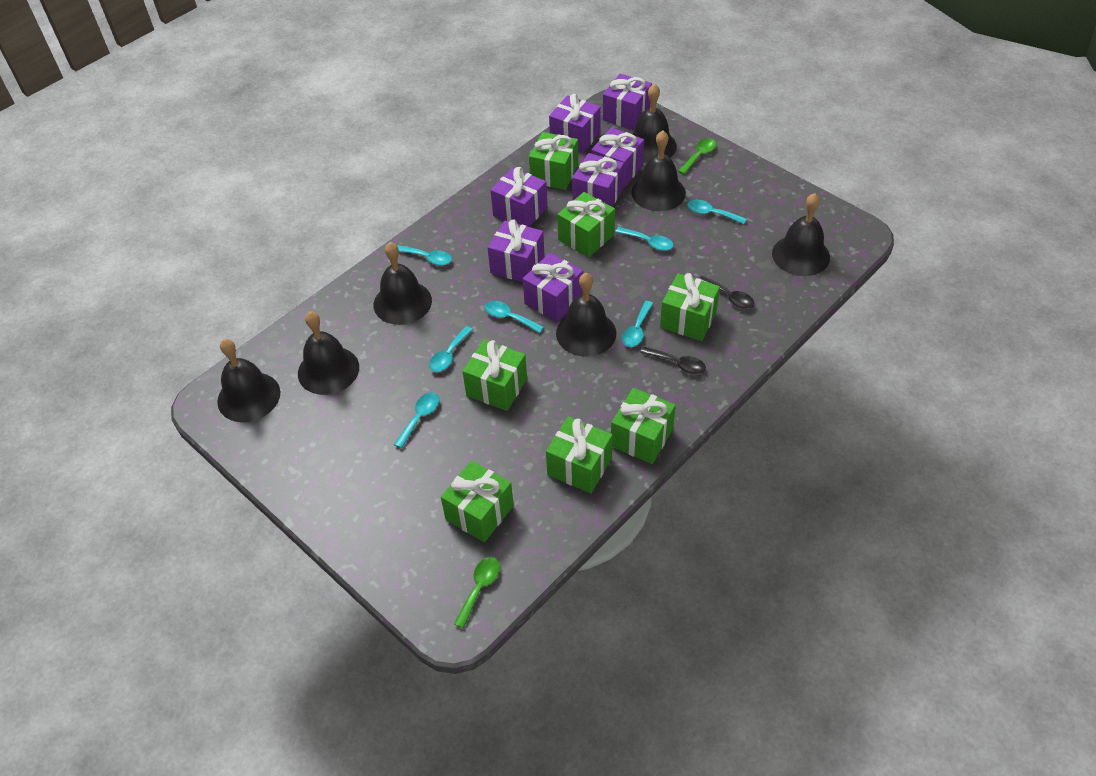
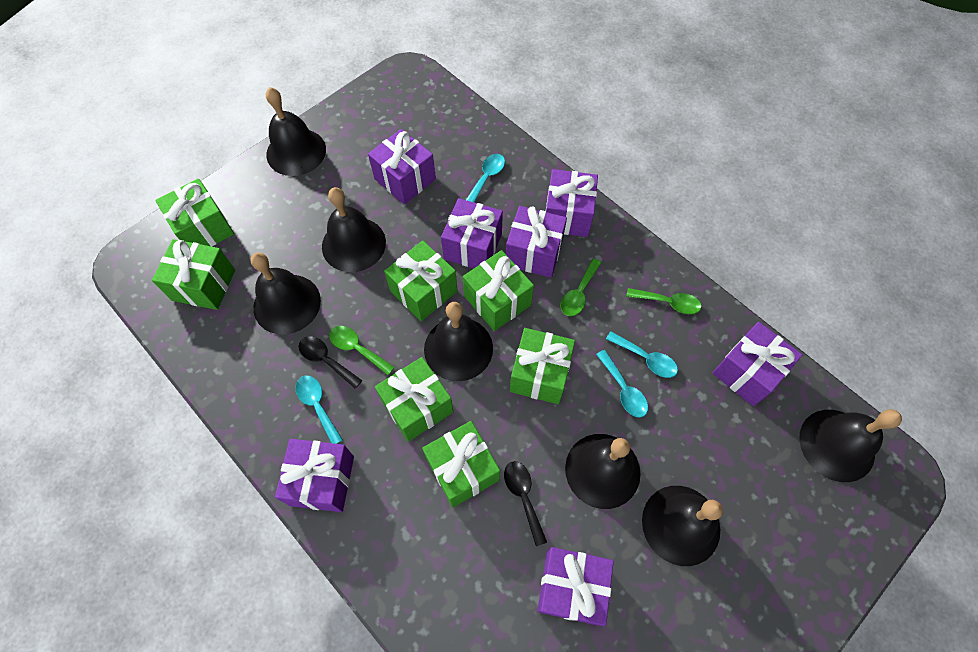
green spoon: [454,557,500,628] [678,138,716,175] = 2 -> [329,326,395,375] [561,259,601,316] [626,288,702,314] = 3
turquoise spoon: [394,392,439,448] [397,245,452,265] [429,326,473,372] [485,301,544,333] [615,227,674,251] [622,301,654,347] [687,200,746,224] = 7 -> [295,376,343,444] [466,154,505,202] [596,350,648,418] [606,331,678,378] = 4

